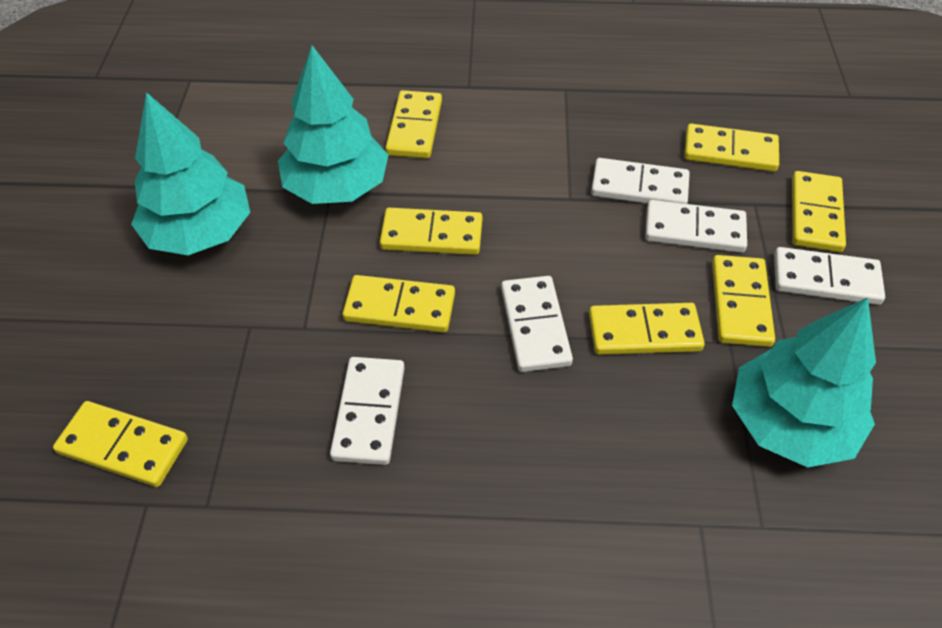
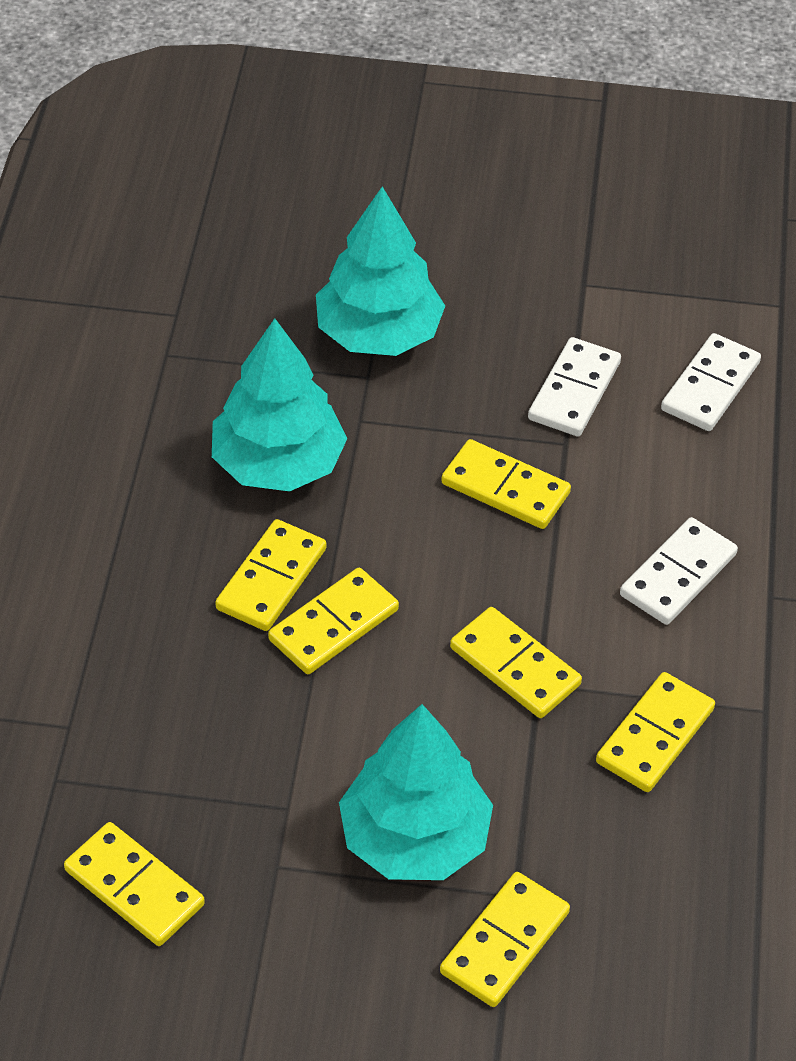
white domino: [330,357,405,465] [501,276,573,372] [591,158,690,204] [645,200,747,253] [774,247,885,305] = 5 -> [528,337,621,436] [620,517,738,625] [661,333,761,431] = 3
yellow domino: [53,401,188,487] [343,275,455,333] [380,208,482,255] [385,90,442,158] [589,303,705,355] [684,124,779,172] [712,255,775,347] [792,171,846,252] = 8 -> [64,822,205,946] [215,519,326,631] [268,568,399,674] [440,872,570,1007] [441,439,571,529] [450,607,582,718] [596,672,715,792] = 7

